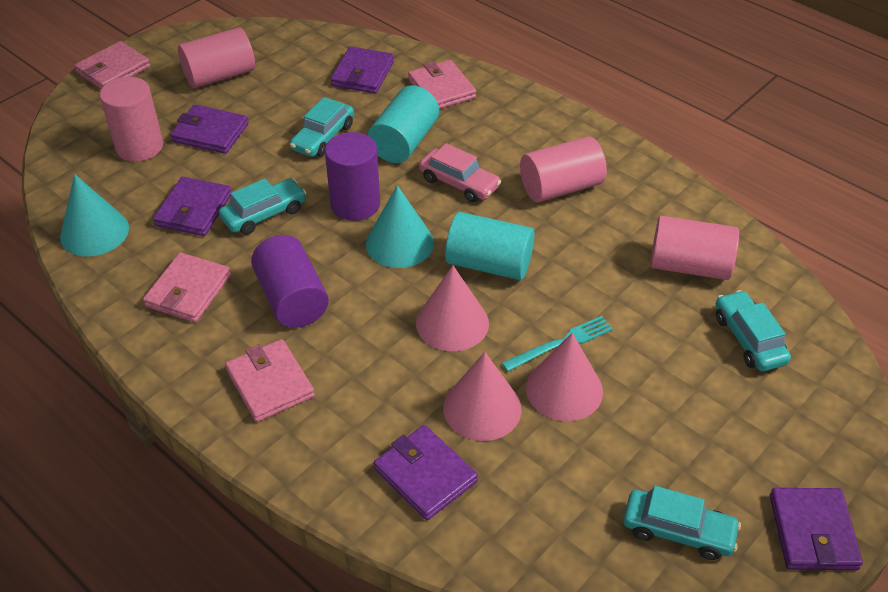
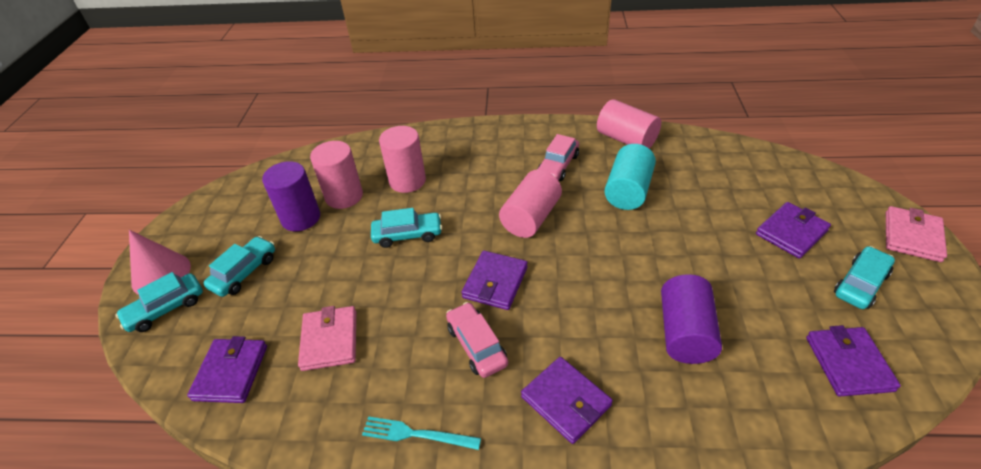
pink car: [419,143,501,202] = 1 -> [446,302,508,378] [537,134,579,181] = 2
pink cone: [416,266,489,351] [443,352,522,441] [526,333,603,421] = 3 -> [129,230,191,295] = 1
pink wallet: [74,41,150,89] [143,252,231,322] [225,339,315,422] [408,60,476,109] = 4 -> [298,306,356,371] [886,206,947,262] = 2
turquoise cone: [60,174,129,257] [366,185,434,268] = 2 -> none = 0
turquoise cylinder: [368,85,439,163] [445,212,535,280] = 2 -> [604,144,656,210] = 1

